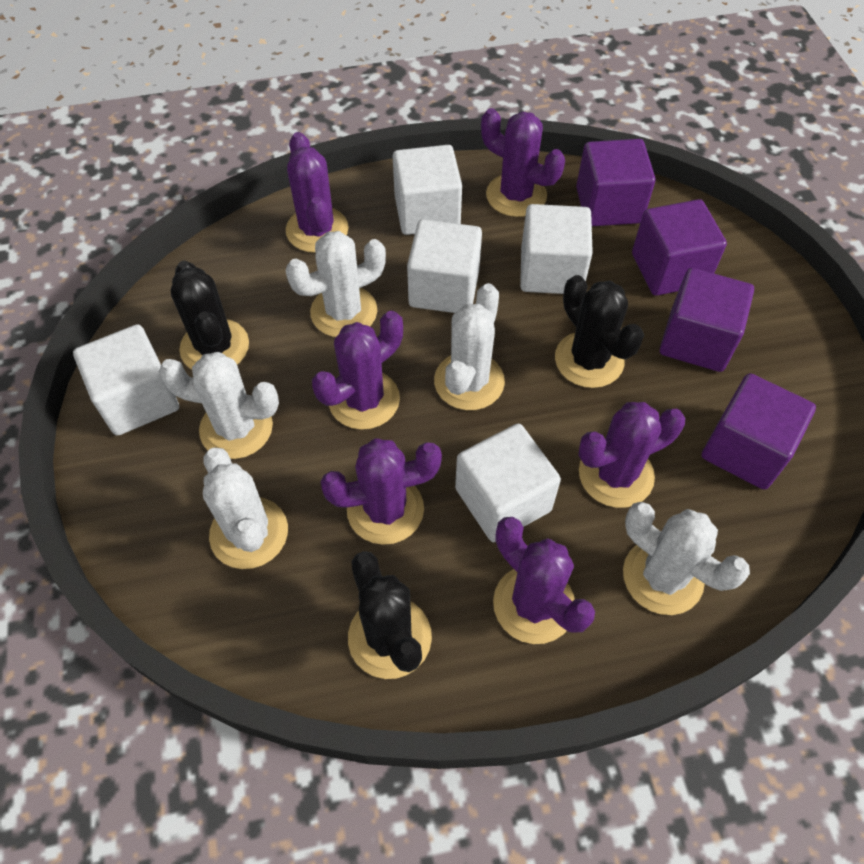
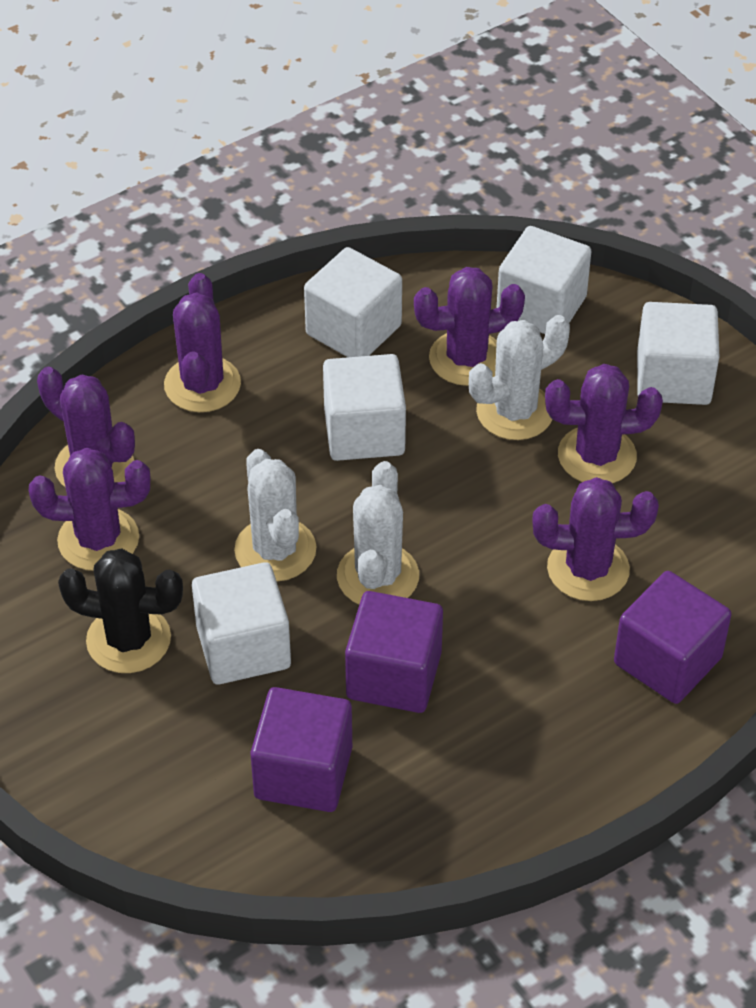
black cactus: [171,260,249,369] [348,551,432,679] [555,275,644,388] = 3 -> [58,548,183,673] = 1
purple cube: [576,139,655,226] [632,199,727,296] [660,268,754,372] [702,373,816,490] = 4 -> [250,687,352,812] [345,591,443,713] [614,571,731,704] = 3
white cactus: [159,352,279,459] [203,447,288,569] [285,231,386,337] [434,283,505,410] [623,502,750,615] = 5 -> [234,449,317,582] [337,461,419,604] [469,315,570,440] = 3

